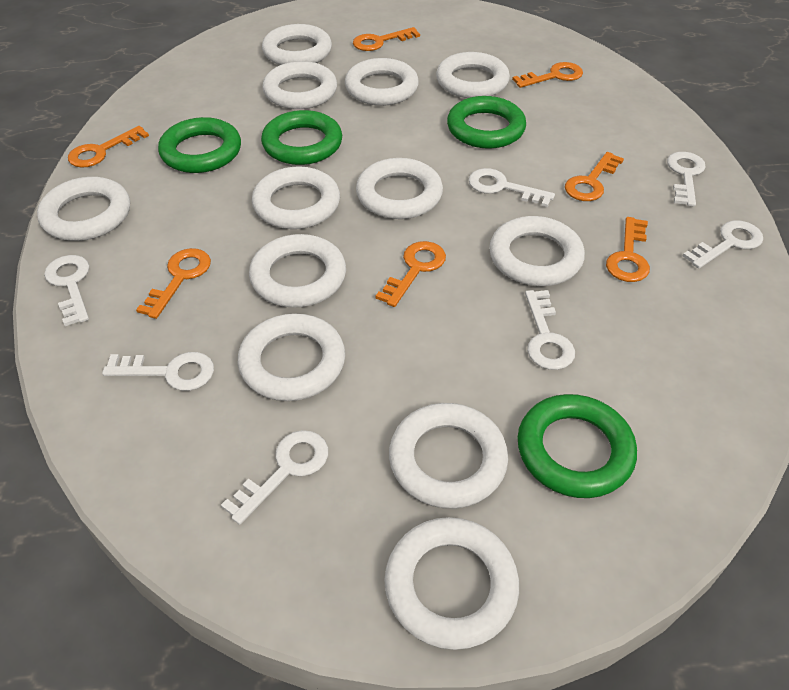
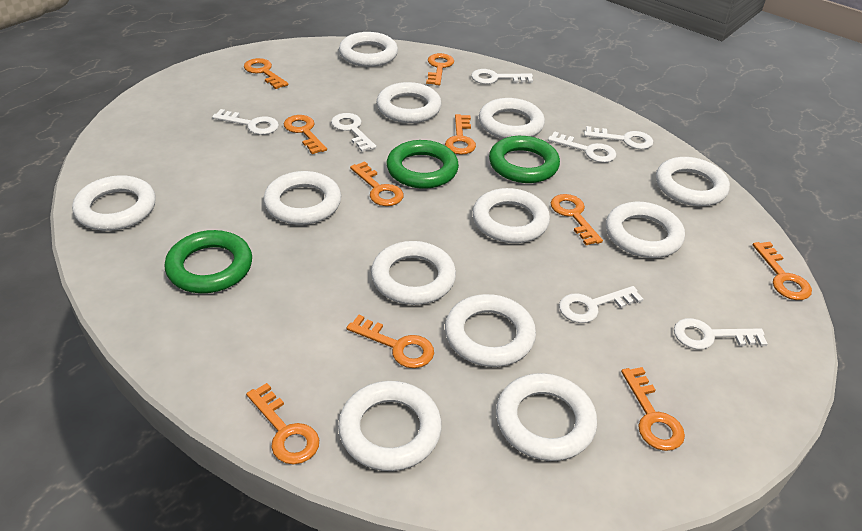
green ring: [158,117,241,173] [261,110,342,165] [447,96,526,149] [517,394,637,498] = 4 -> [164,230,252,293] [387,140,459,189] [489,136,560,183] = 3
orange key: [68,126,149,168] [136,248,211,319] [353,27,420,51] [376,241,446,307] [512,62,583,88] [565,152,624,201] [606,217,650,282] = 7 -> [244,58,289,89] [246,383,319,464] [284,115,327,154] [347,315,434,368] [350,161,404,206] [426,53,454,85] [445,114,476,155] [551,194,603,245] [621,367,685,451] [753,242,812,300] = 10

